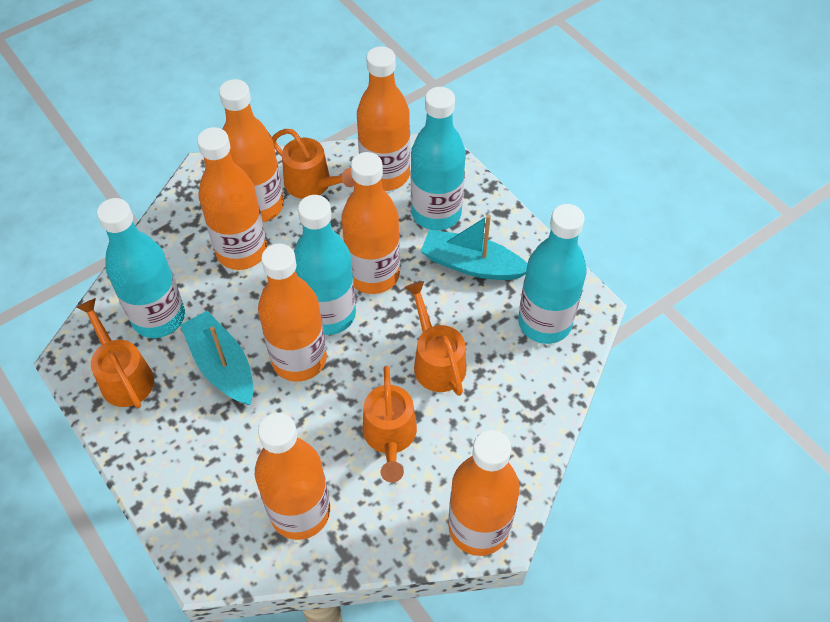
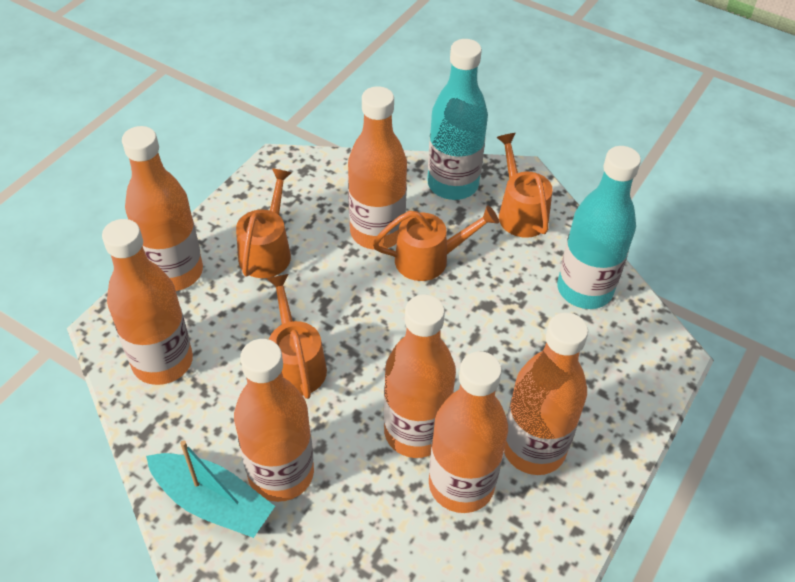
turquoise boat: [180,311,253,405] [420,215,527,280] = 2 -> [146,440,275,538] = 1
turquoise bottle: [97,198,185,338] [294,195,356,335] [411,87,466,231] [518,204,587,344] = 4 -> [427,39,488,200] [557,146,641,309] = 2

